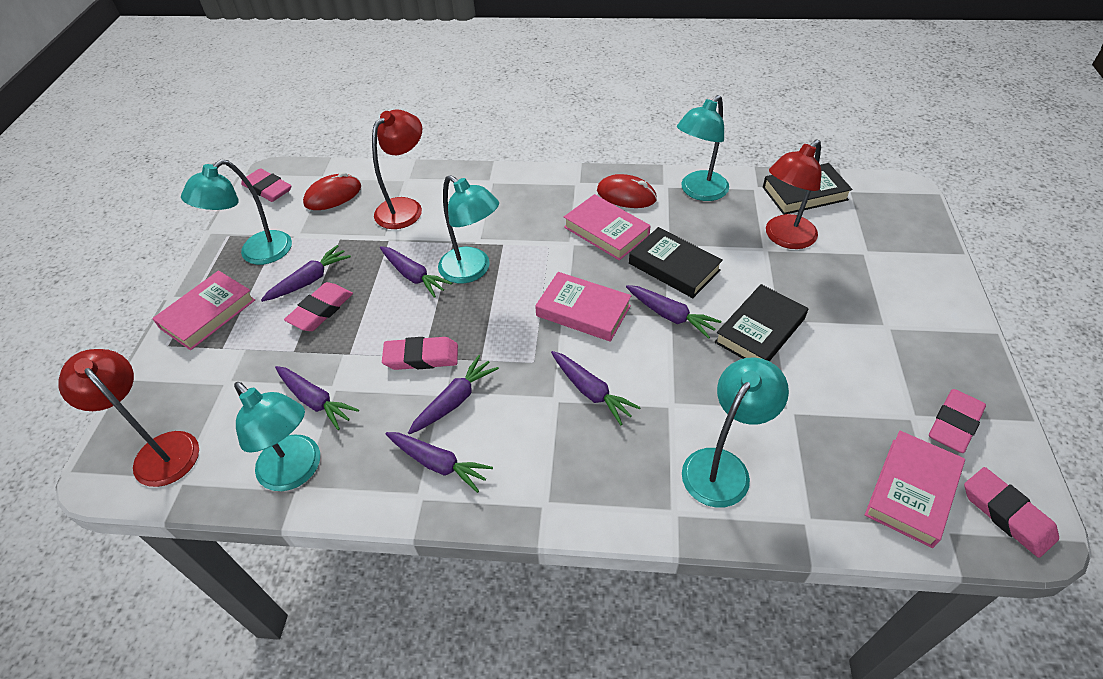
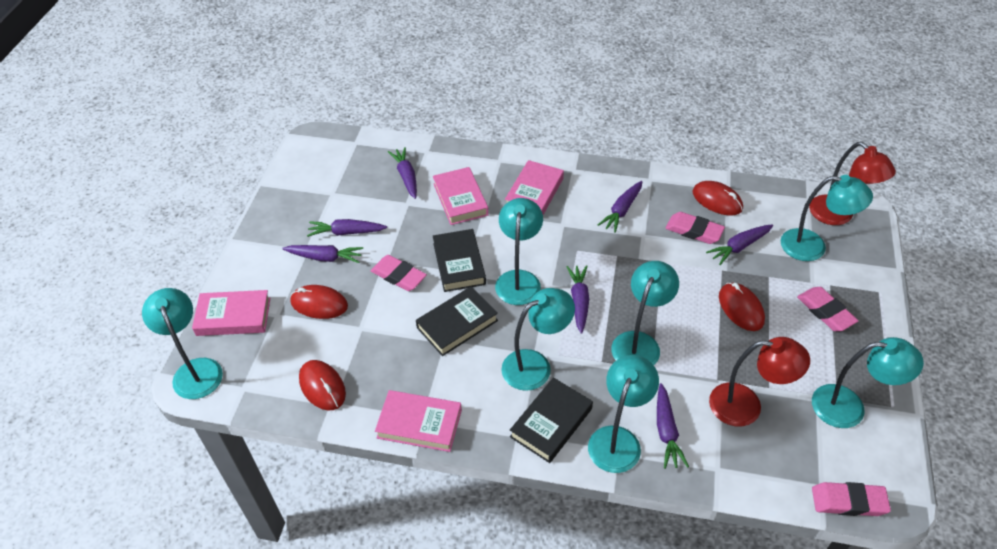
pink eraser: [241,168,292,202] [284,282,353,331] [382,337,458,370] [929,389,986,453] [964,467,1059,558] = 5 -> [371,255,427,291] [665,212,725,244] [797,287,859,331] [812,482,891,516] = 4
red lamp: [58,349,199,487] [372,110,422,229] [766,140,822,249] = 3 -> [709,337,810,426] [809,142,896,225] = 2
red mouse: [303,172,361,210] [597,174,657,208] = 2 -> [291,285,348,319] [299,360,346,410] [692,181,743,215] [719,283,765,331] = 4
turquoise lamp: [181,159,292,265] [234,382,320,491] [438,175,499,283] [677,95,729,201] [682,357,789,508] = 5 -> [142,288,223,399] [495,198,543,305] [501,288,575,391] [588,355,659,473] [611,261,679,365] [780,175,873,261] [812,337,924,428] = 7

